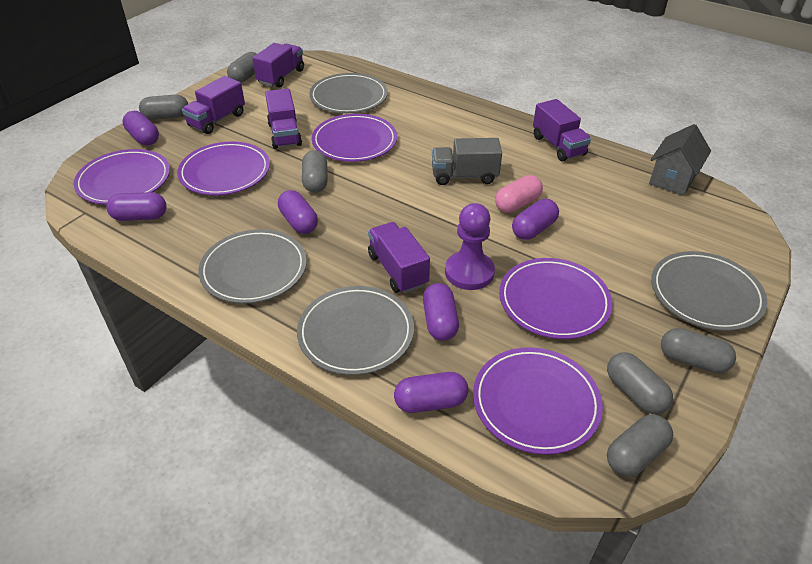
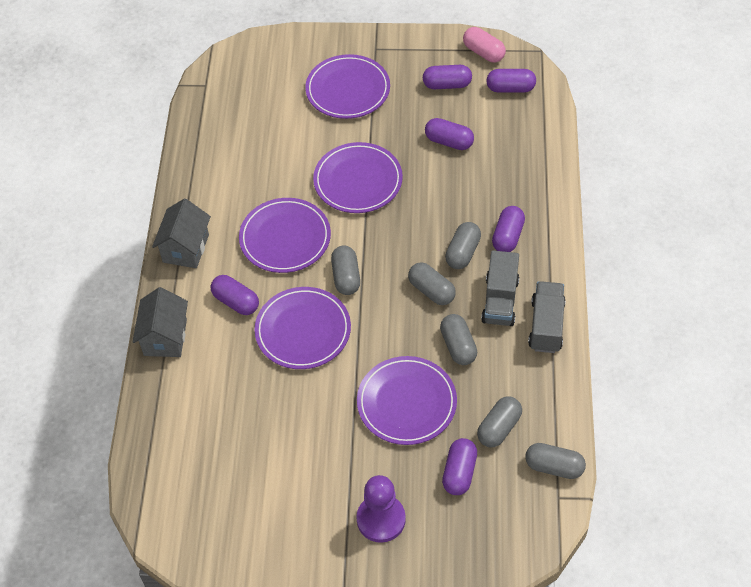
grey house: [649,124,711,196] = 1 -> [133,287,188,357] [152,199,211,268] = 2
grey plate: [198,229,307,304] [297,286,414,375] [309,73,388,113] [651,251,768,331] = 4 -> none = 0
grey truck: [432,138,502,185] = 1 -> [481,250,519,326] [528,281,566,353] = 2
purple truck: [182,76,245,134] [252,43,304,88] [265,89,302,149] [368,222,430,293] [533,99,591,161] = 5 -> none = 0

